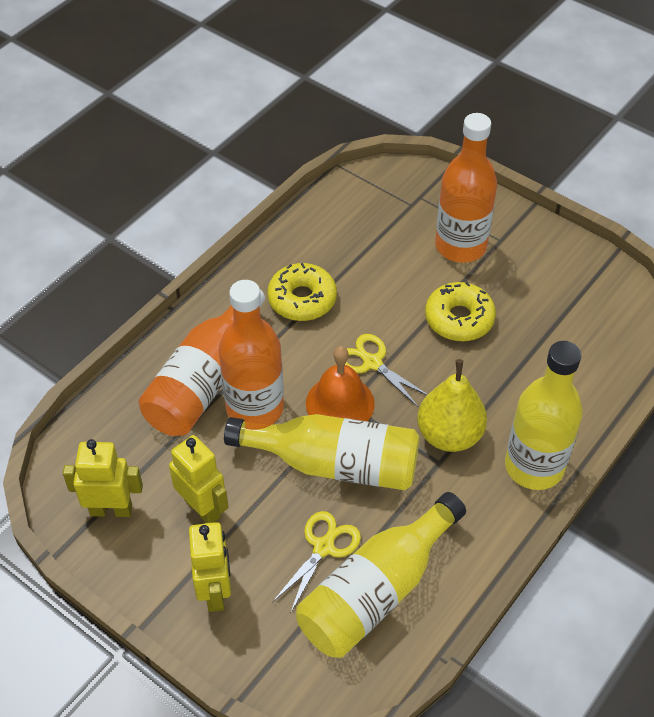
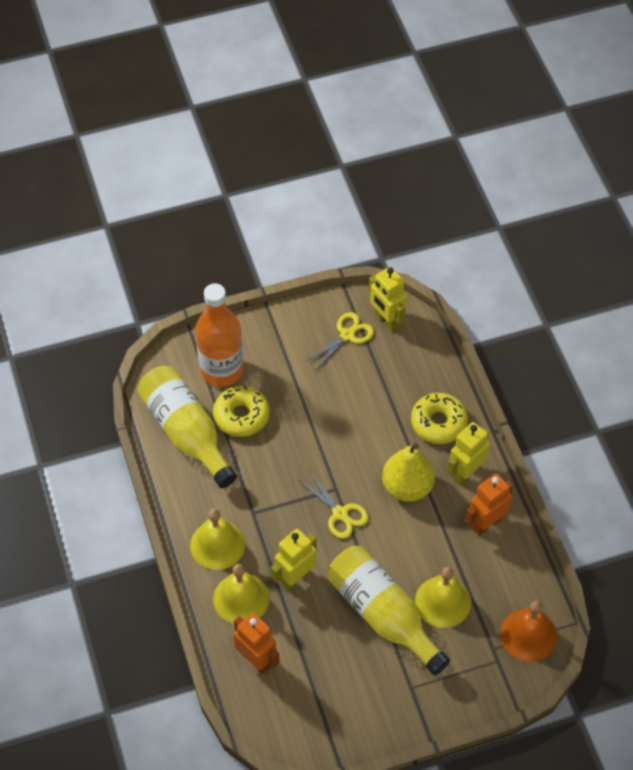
orange bottle: [139,289,265,436] [219,280,284,424] [435,113,497,263] = 3 -> [196,283,243,387] = 1
orange robot: none = 0 -> [233,613,280,674] [465,474,513,536] = 2
yellow bell: none = 0 -> [190,509,245,570] [213,564,269,624] [415,567,471,628] = 3
yellow bottle: [224,414,419,490] [296,492,466,658] [505,341,583,490] = 3 -> [137,366,237,488] [327,546,450,675] = 2

